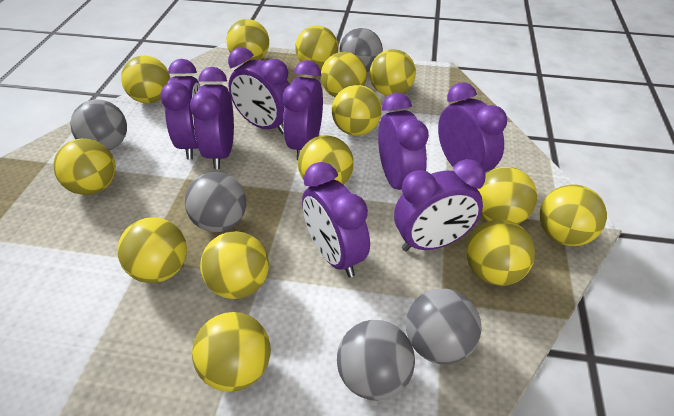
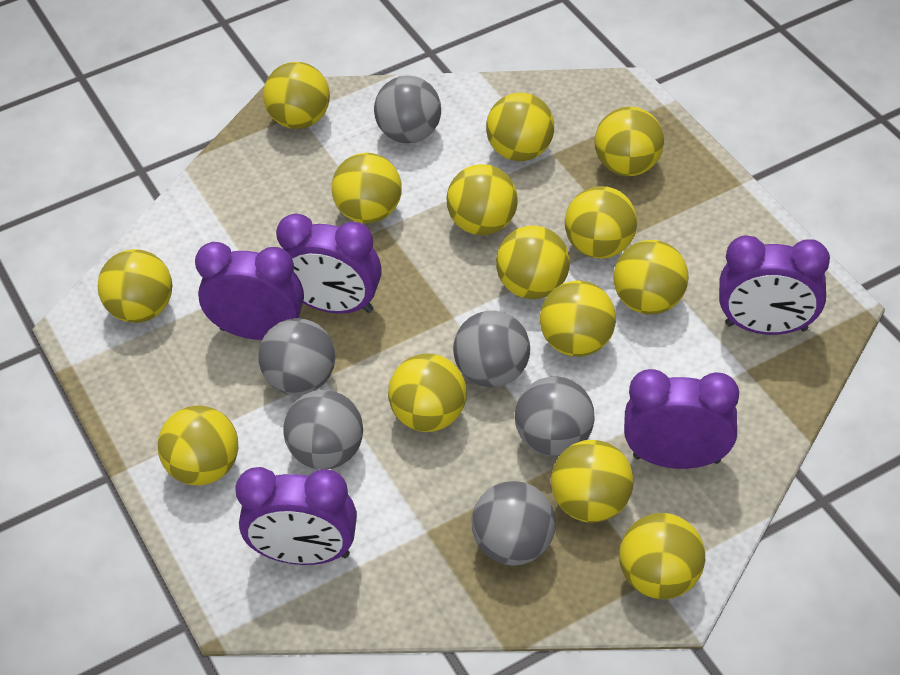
grey ball: [70,99,127,150] [185,172,246,232] [337,320,415,401] [339,28,383,72] [406,289,481,364] = 5 -> [258,318,336,395] [283,390,363,470] [374,75,441,143] [453,310,530,387] [472,481,555,566] [515,377,595,456] = 6
purple clock: [160,59,200,160] [190,67,234,169] [228,47,290,134] [283,60,323,160] [302,162,370,278] [378,93,429,190] [394,159,486,251] [438,82,507,172] = 8 -> [195,242,304,340] [235,467,357,565] [276,213,382,314] [624,369,739,469] [719,235,830,335] = 5

